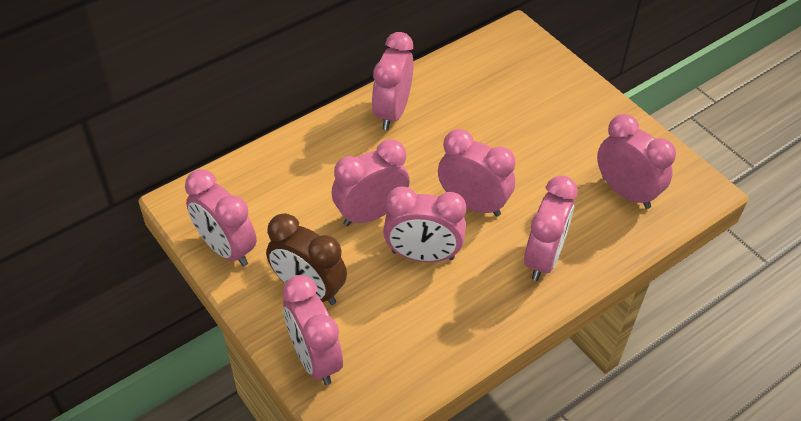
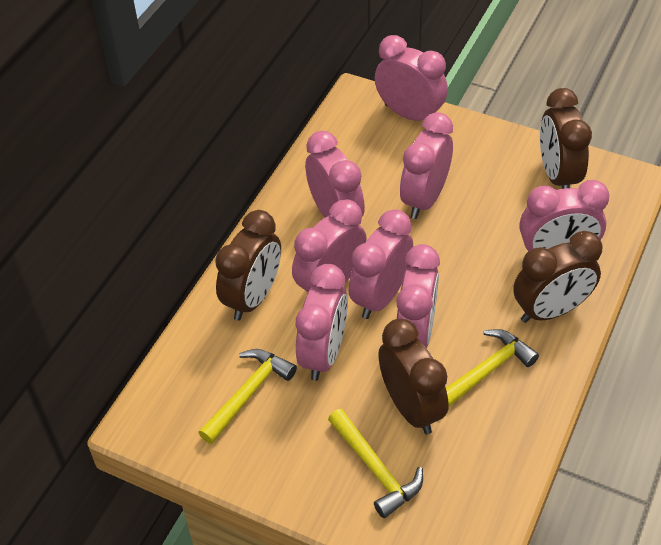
brown clock: [266,213,347,305] = 1 -> [215,210,281,321] [378,319,449,434] [513,231,602,323] [540,88,592,189] = 4
yellow hammer: none = 0 -> [198,349,297,444] [328,409,423,518] [446,329,539,407] = 3

